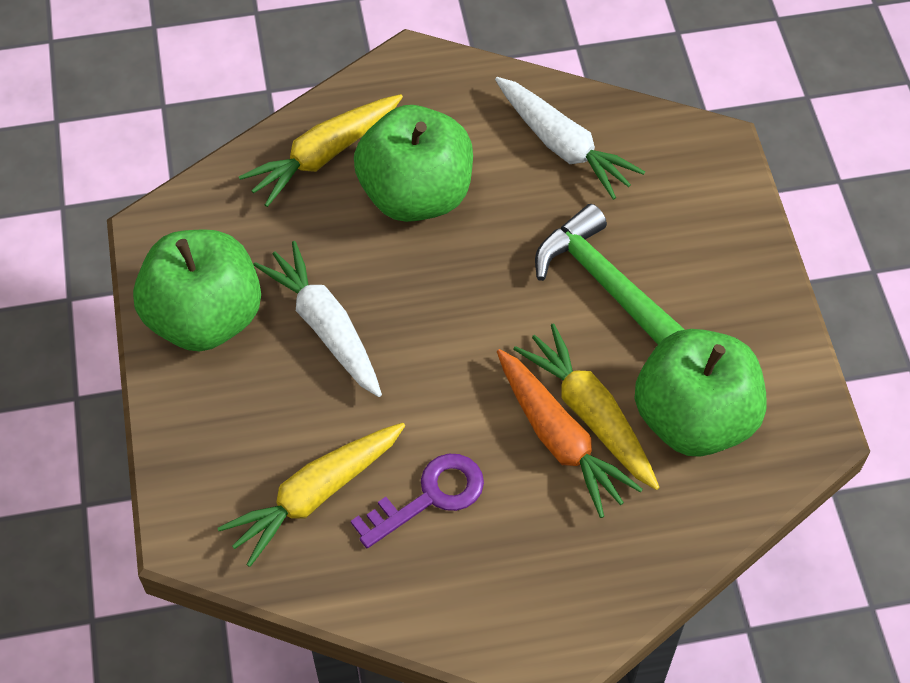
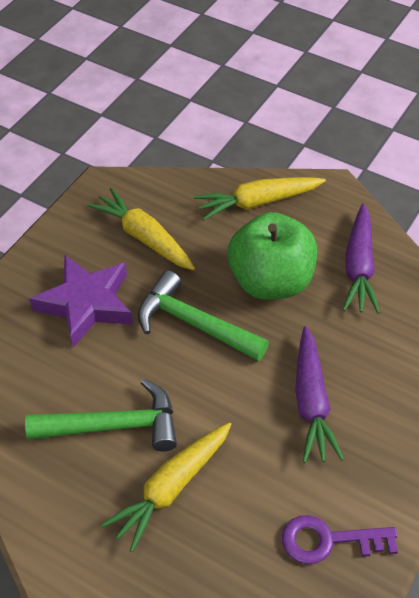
green apple: [133,229,261,352] [354,105,473,222] [635,329,767,457] = 3 -> [227,212,317,300] = 1
green hammer: [535,204,685,345] = 1 -> [25,379,177,452] [138,270,269,361] = 2
orange carrot: [497,349,643,518] = 1 -> none = 0
purple carrot: none = 0 -> [295,326,345,463] [343,204,380,314] = 2
purple star: none = 0 -> [29,256,133,347] = 1
white carrot: [253,241,382,397] [495,77,645,200] = 2 -> none = 0

